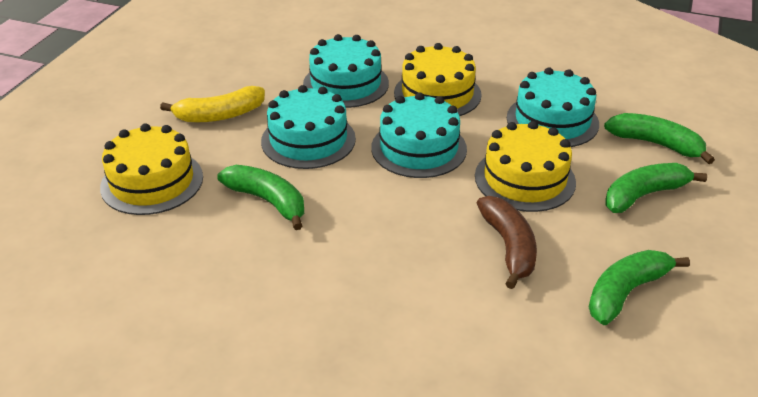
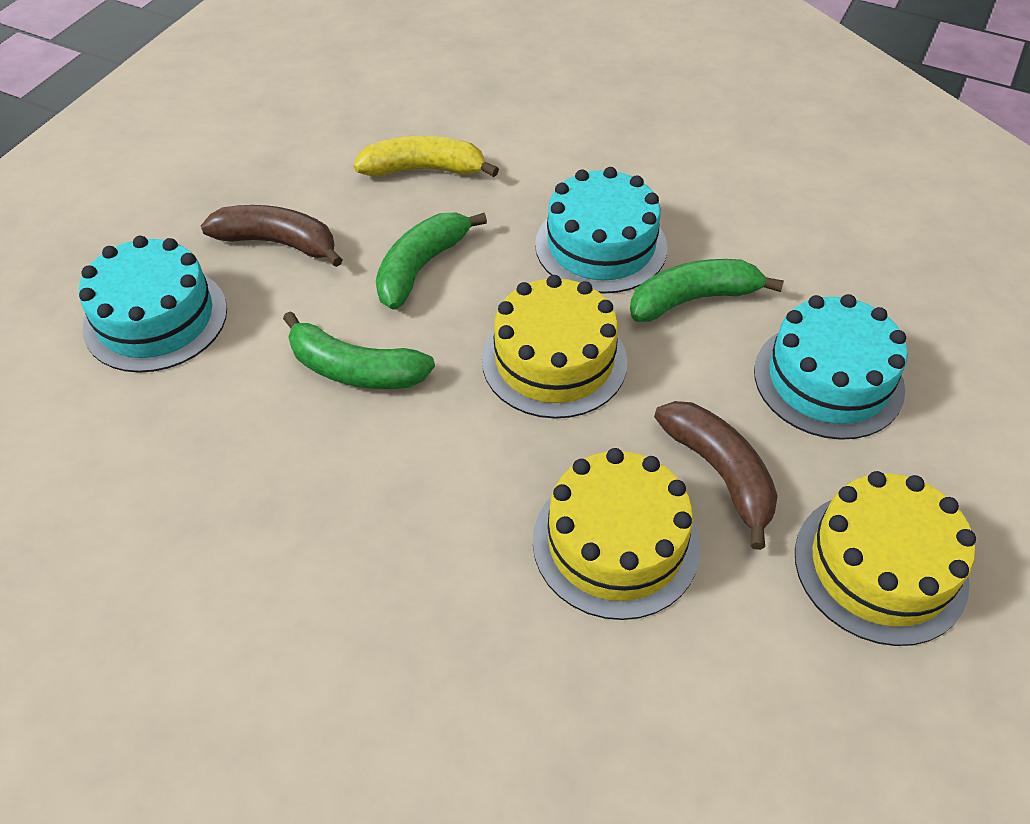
brown banana: [477,196,537,289] = 1 -> [201,205,343,267] [654,401,778,550] = 2
green banana: [217,165,304,230] [589,250,690,325] [604,113,715,164] [606,163,707,213] = 4 -> [283,311,435,389] [376,213,487,310] [630,259,784,322] = 3
turquoise cake: [261,85,356,169] [303,34,389,108] [371,92,467,178] [507,67,599,147] = 4 -> [79,236,227,373] [535,167,667,294] [754,294,908,440] = 3

